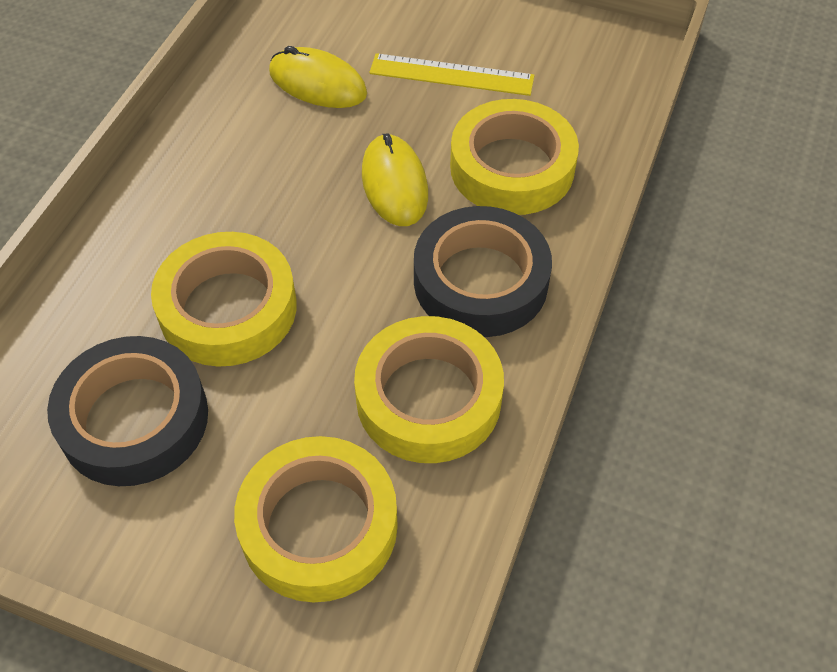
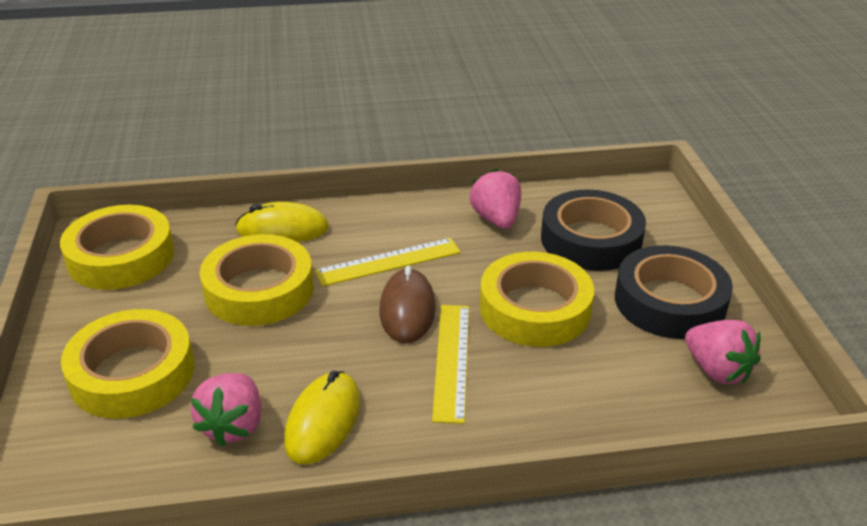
brown mouse: none = 0 -> [380,265,436,343] = 1
pink strawberry: none = 0 -> [190,373,262,446] [470,169,521,229] [685,320,761,384] = 3
yellow ruler: [369,53,535,96] = 1 -> [314,238,461,287] [432,305,469,424] = 2

